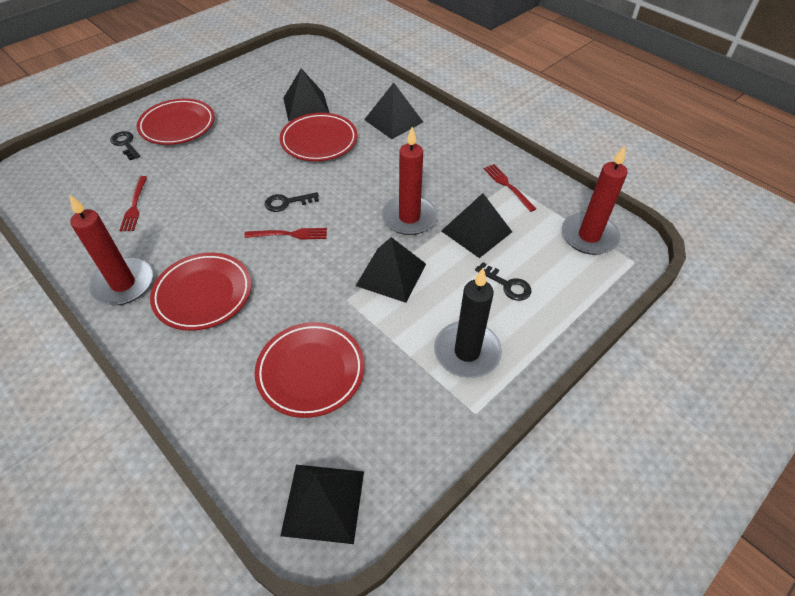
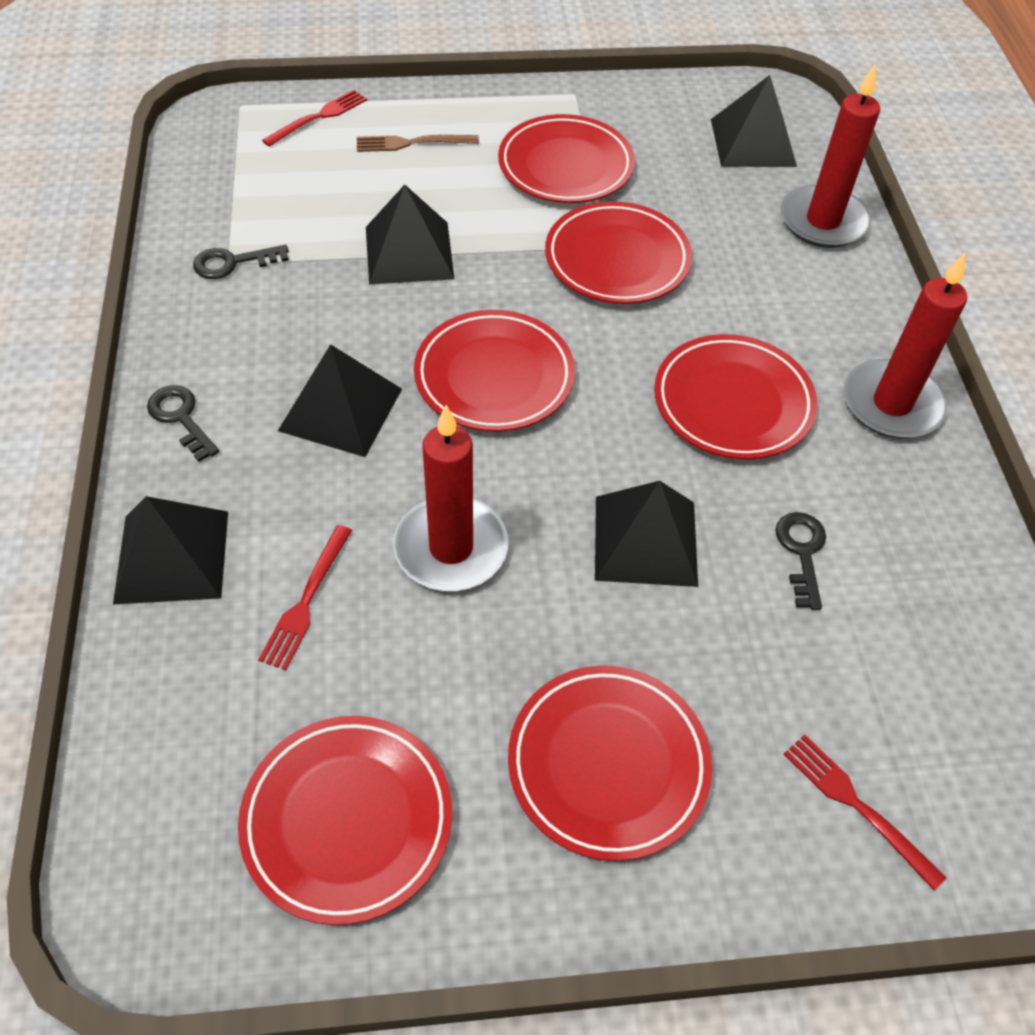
black candle: [434,268,502,378] = 1 -> none = 0
brown fork: none = 0 -> [357,135,479,152] = 1
red plate: [137,99,215,145] [150,253,251,331] [255,322,365,418] [280,113,357,161] = 4 -> [238,716,452,925] [414,310,575,432] [498,114,635,203] [508,665,712,861] [545,201,692,304] [654,334,817,459] = 6

